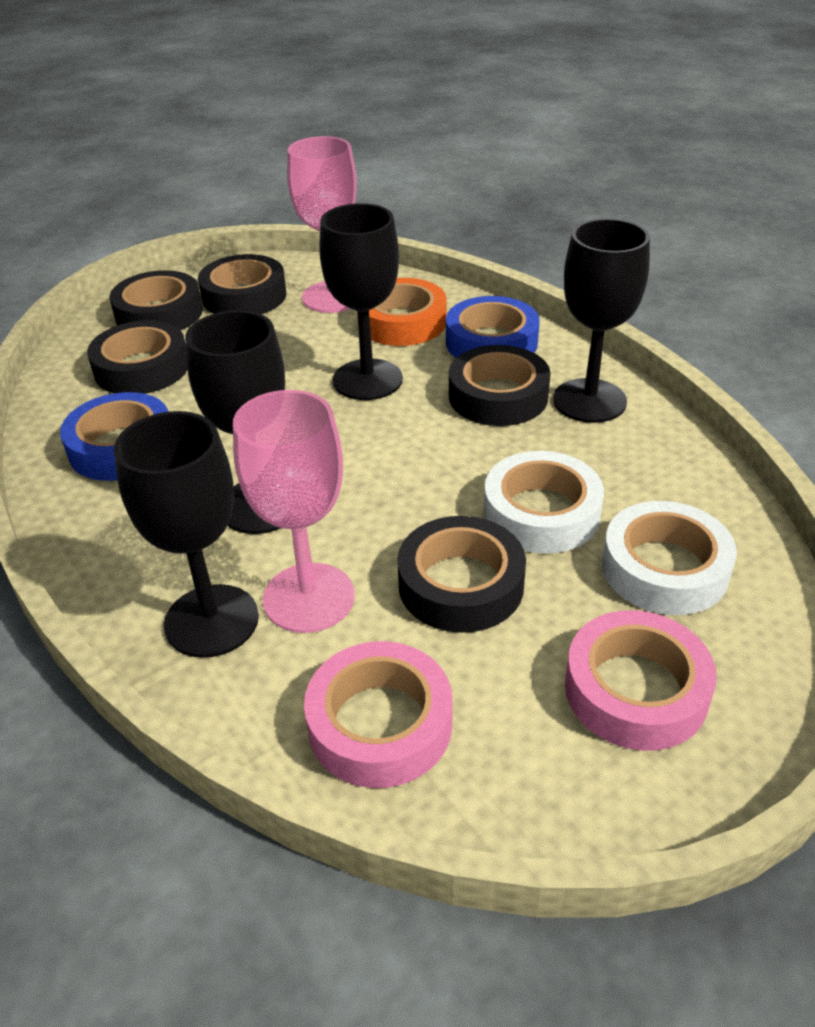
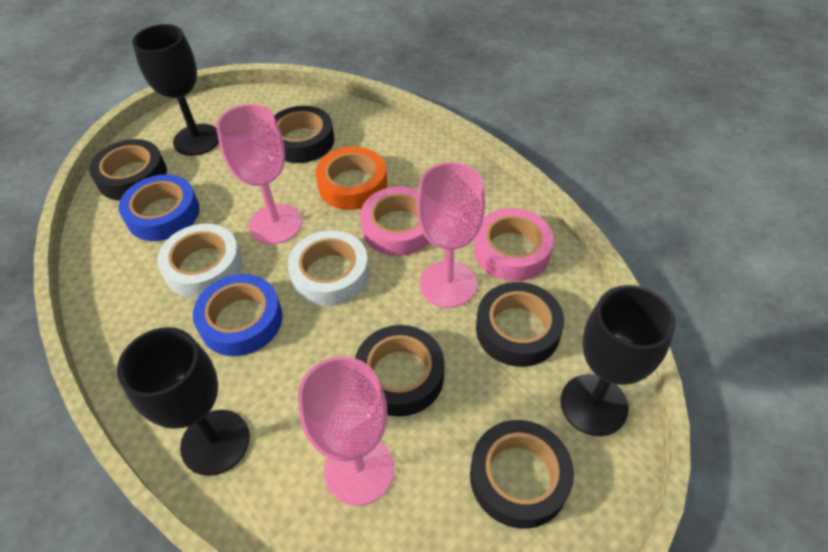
black goblet: [114,411,259,658] [185,310,285,534] [319,203,403,400] [553,218,650,423] = 4 -> [117,327,250,476] [132,24,219,156] [560,285,676,436] = 3
pink goblet: [233,390,355,633] [287,136,357,313] = 2 -> [216,104,302,244] [298,356,394,506] [417,162,485,308] = 3

